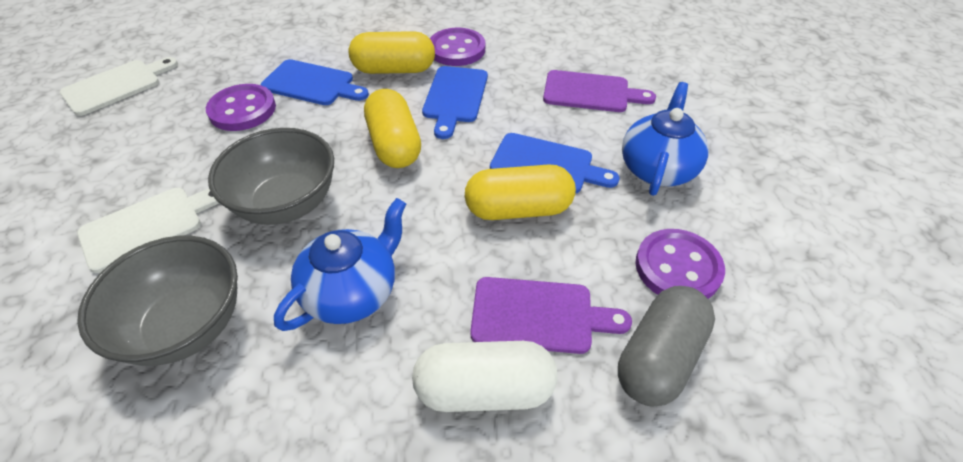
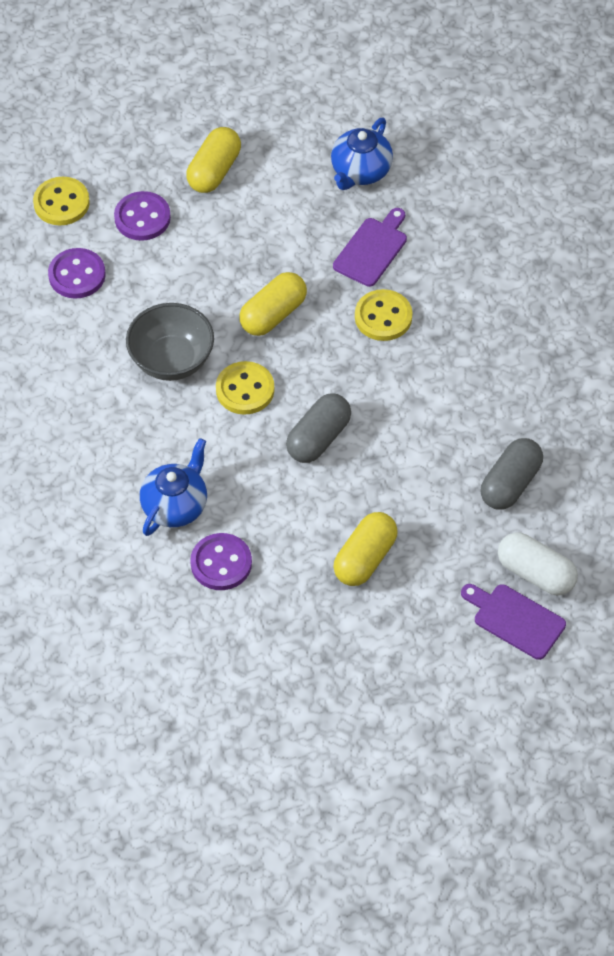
blue cutting board: [261,59,369,105] [422,66,488,139] [490,133,619,194] = 3 -> none = 0
grey bowl: [77,236,238,366] [208,128,334,225] = 2 -> [126,303,214,381] = 1
grey capsule: [618,286,715,407] = 1 -> [286,393,351,463] [481,438,543,510] = 2
white cutting board: [60,57,178,116] [77,188,219,273] = 2 -> none = 0
yellow button: none = 0 -> [33,177,90,225] [216,361,275,415] [355,289,412,341] = 3

